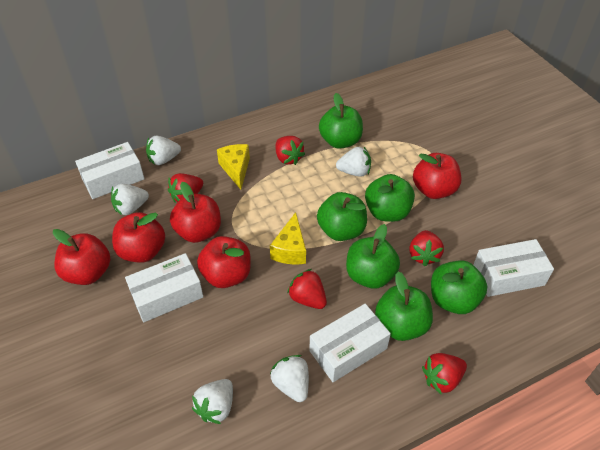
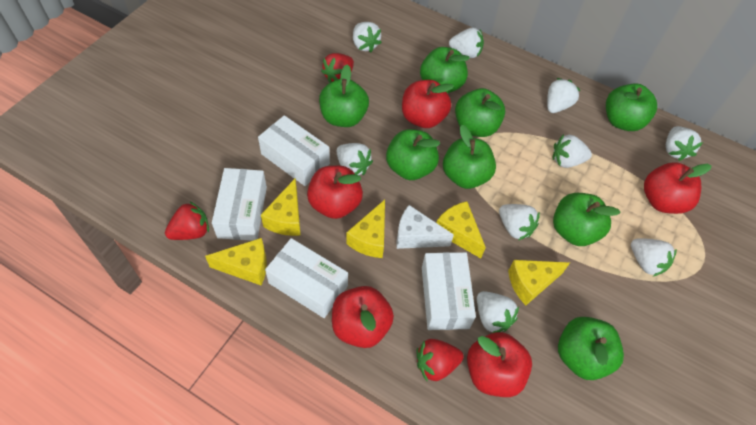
green apple: [317,192,367,241] [319,93,363,149] [346,224,400,289] [365,174,415,222] [375,272,433,341] [431,260,487,314] = 6 -> [319,64,369,127] [386,129,440,180] [420,47,470,93] [443,125,496,189] [455,88,505,137] [553,193,621,246] [558,317,624,380] [606,83,657,131] = 8
red strawberry: [168,173,203,203] [276,136,305,165] [287,269,327,309] [409,230,444,266] [422,353,467,394] = 5 -> [165,201,209,240] [321,53,354,83] [416,339,464,381] = 3
white cheese: none = 0 -> [397,205,454,249] = 1
white strawberry: [111,184,149,215] [146,136,181,165] [192,379,233,424] [270,355,309,402] [336,147,371,177] = 5 -> [336,143,373,175] [353,22,382,52] [449,27,484,58] [477,291,519,333] [499,204,540,240] [547,78,581,113] [553,134,592,168] [631,238,677,276] [666,126,703,161] = 9
yellow cheese: [217,144,250,190] [270,212,306,264] = 2 -> [205,238,267,285] [261,179,301,236] [346,200,385,258] [436,201,486,258] [508,260,570,305] = 5

